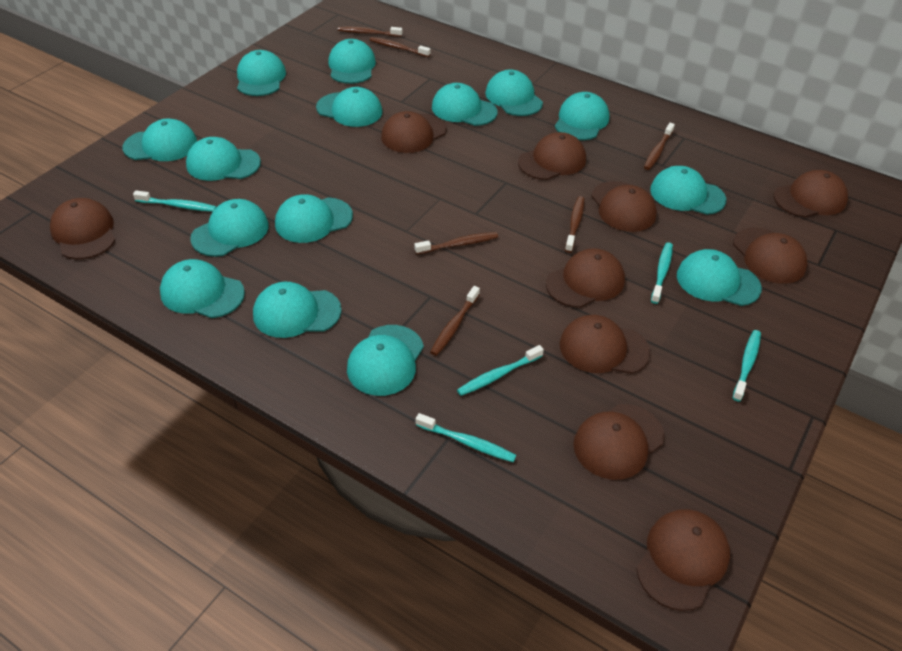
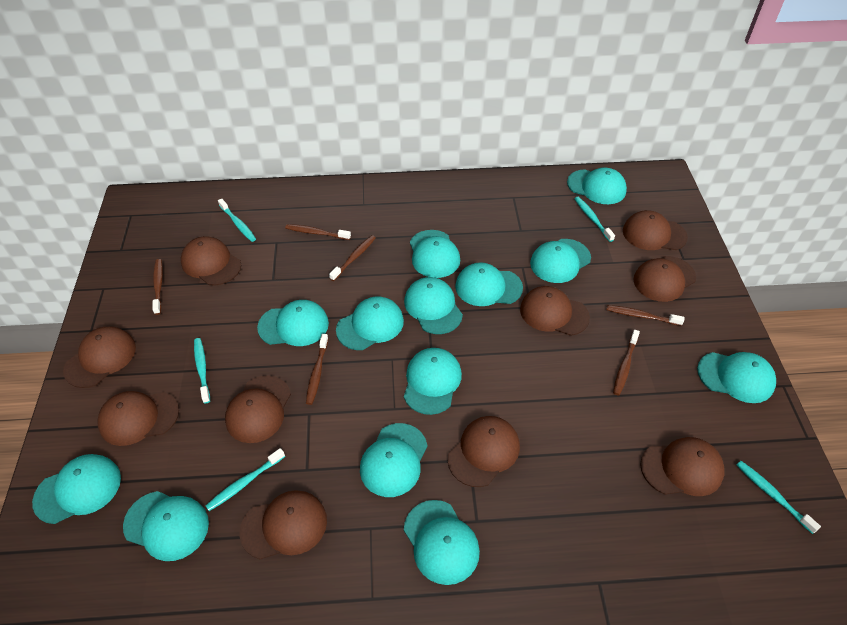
turquoise cap: [122,119,197,161] [160,259,245,318] [186,137,261,181] [190,199,269,257] [237,50,286,96] [253,282,342,338] [275,194,353,243] [316,87,382,127] [328,39,376,84] [347,325,424,396] [432,83,497,126] [485,70,543,116] [555,92,609,140] [650,166,726,215] [677,249,762,306] = 15 -> [32,454,121,524] [123,491,209,561] [257,300,329,346] [336,296,404,350] [360,423,428,497] [404,277,463,334] [404,348,462,415] [404,500,480,585] [410,230,460,278] [455,262,523,306] [530,239,591,283] [567,167,627,204] [697,352,776,403] = 13

